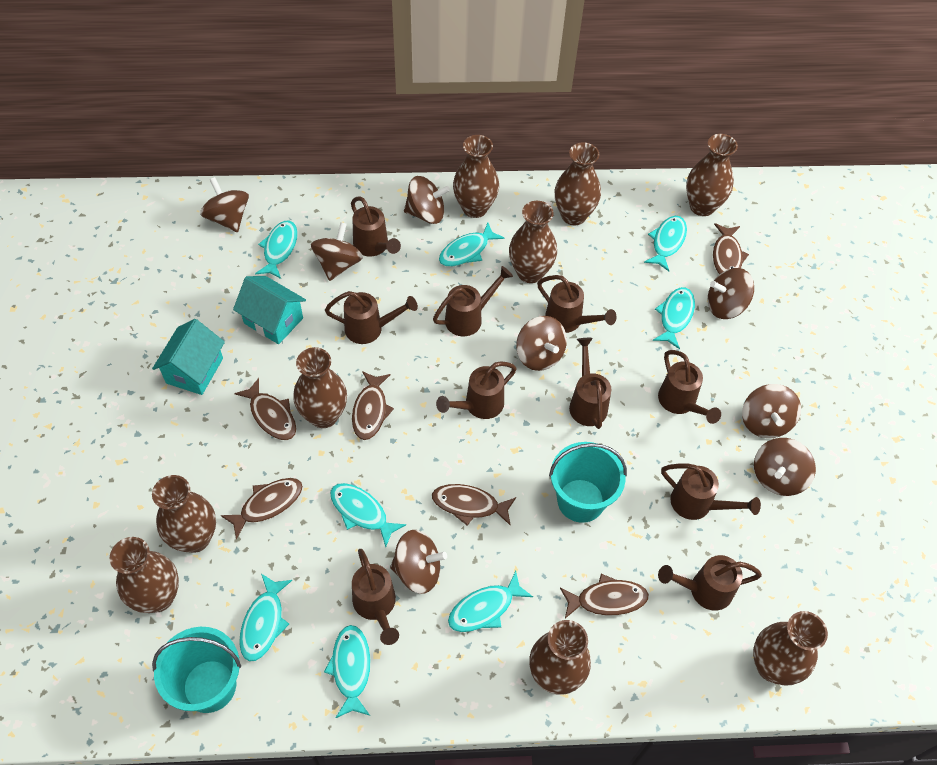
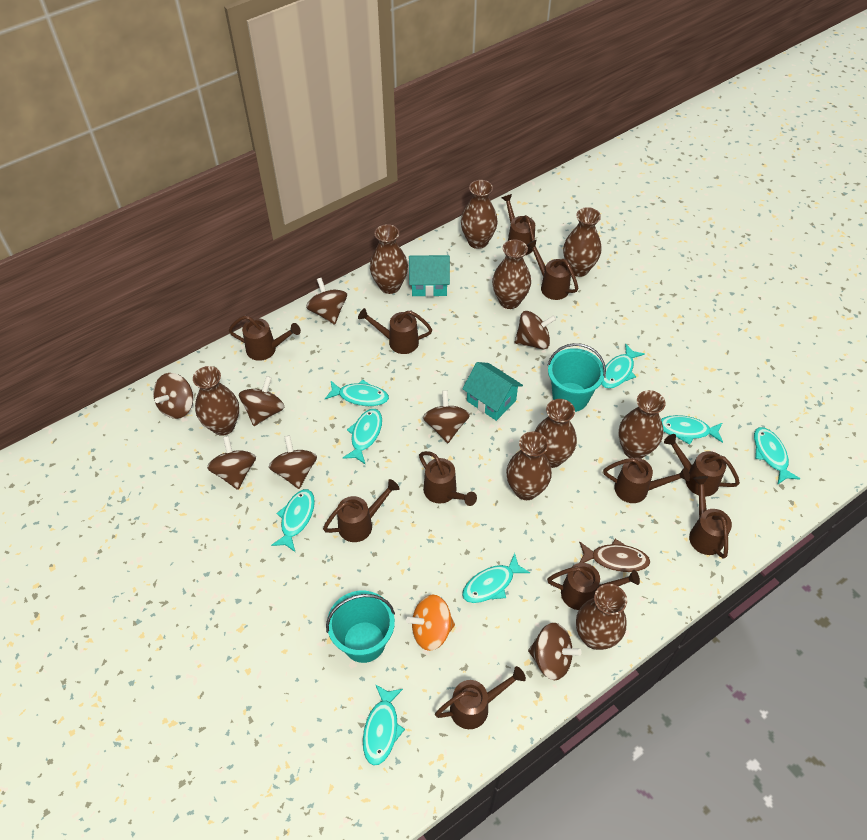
brown fish: [221,478,303,540] [234,378,296,440] [352,371,394,440] [432,484,516,525] [560,574,649,618] [713,223,749,275] = 6 -> [579,539,650,572] = 1
brown watering can: [325,291,418,344] [351,196,401,256] [352,549,399,645] [433,266,513,336] [436,361,517,419] [537,275,616,333] [569,338,611,429] [658,350,721,424] [658,555,762,611] [661,464,761,520] = 10 -> [229,315,301,361] [323,479,400,542] [358,308,432,354] [419,451,477,506] [435,666,526,729] [502,194,535,256] [527,239,578,300] [547,563,640,610] [603,458,690,503] [664,434,740,496] [689,476,732,559] = 11
orange spinning top: none = 0 -> [406,595,455,651] = 1

